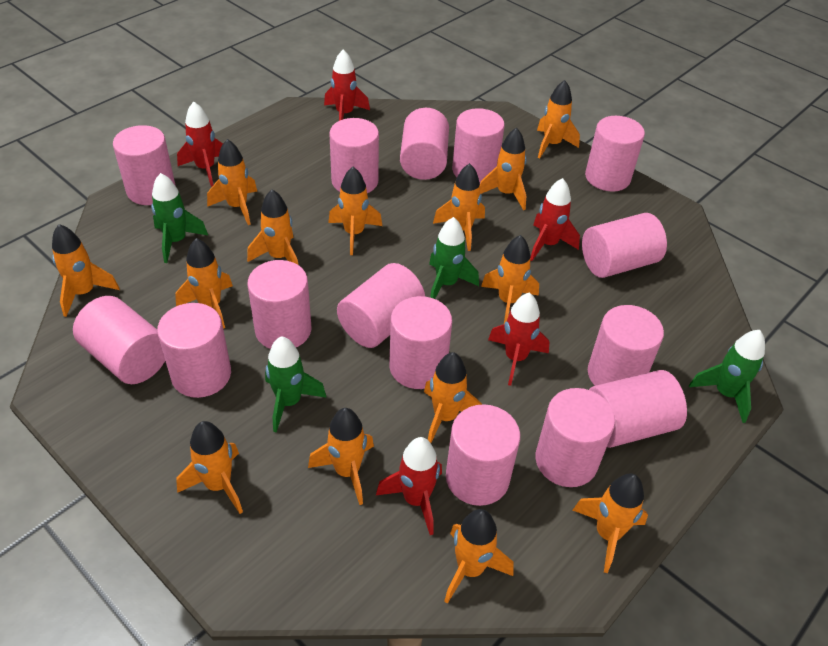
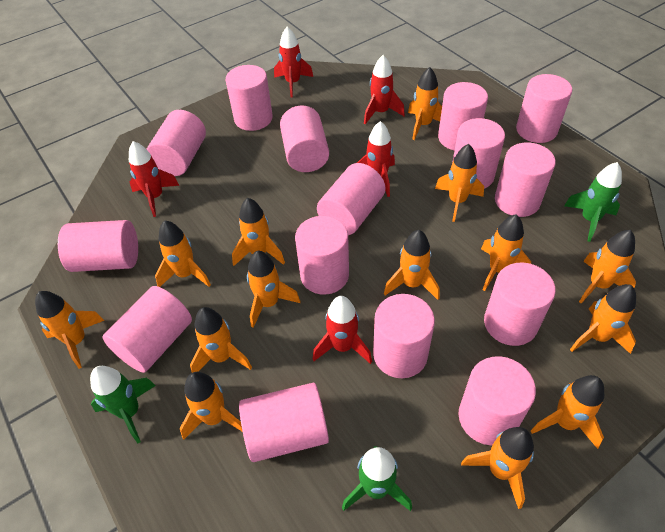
green rocket: [151,173,208,263] [265,336,327,433] [429,217,479,299] [689,330,765,423] = 4 -> [90,366,156,443] [342,446,412,511] [564,162,622,242] = 3

